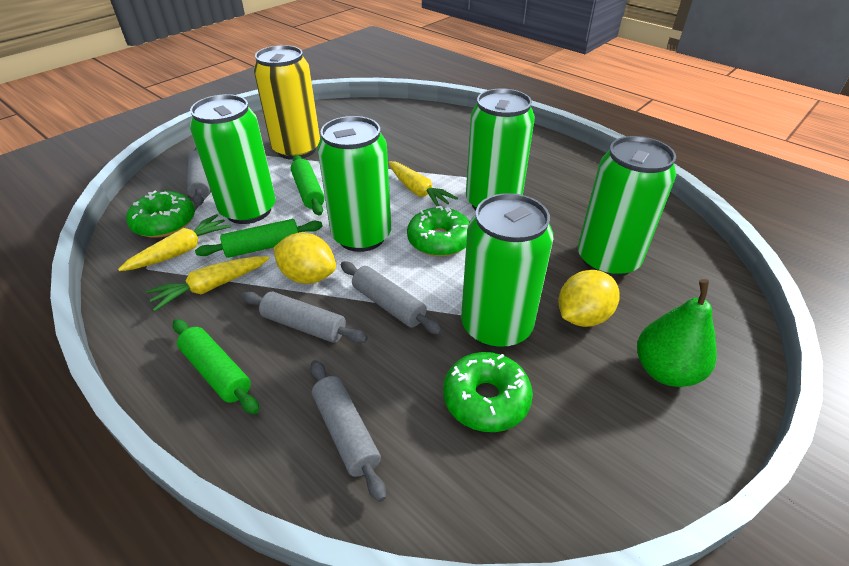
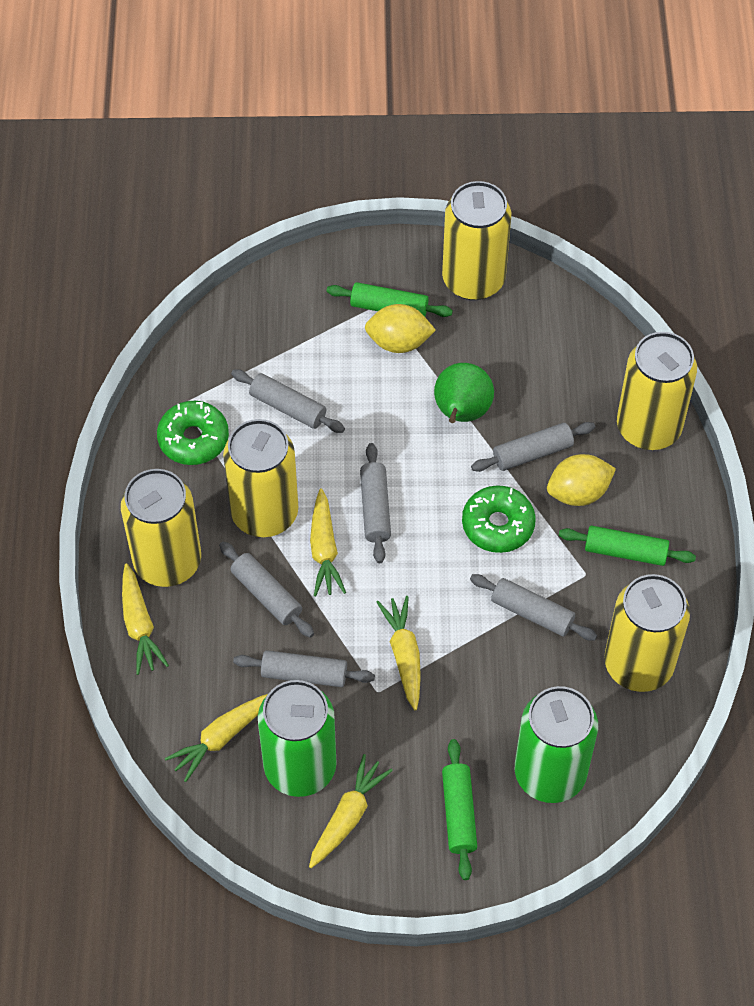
green can: [190,94,276,224] [317,116,391,252] [461,193,553,349] [466,88,535,210] [578,136,676,277] = 5 -> [258,680,337,797] [515,686,598,803] = 2
green donut: [126,191,195,238] [407,206,470,257] [443,352,533,432] = 3 -> [157,401,229,465] [462,485,536,553] = 2
grey rolling pin: [187,148,210,206] [242,291,368,343] [310,360,386,502] [341,261,442,335] = 4 -> [219,542,314,638] [231,369,345,433] [233,650,375,687] [360,443,391,563] [470,574,597,641] [471,422,595,472] = 6
yellow can: [253,45,320,160] = 1 -> [121,469,201,587] [223,419,298,537] [442,181,511,300] [604,574,690,692] [617,332,697,450] = 5
yellow carrot: [118,214,231,271] [146,256,269,311] [388,161,458,206] = 3 -> [122,563,169,675] [165,694,268,782] [309,754,393,868] [310,488,346,596] [377,596,421,710] = 5

